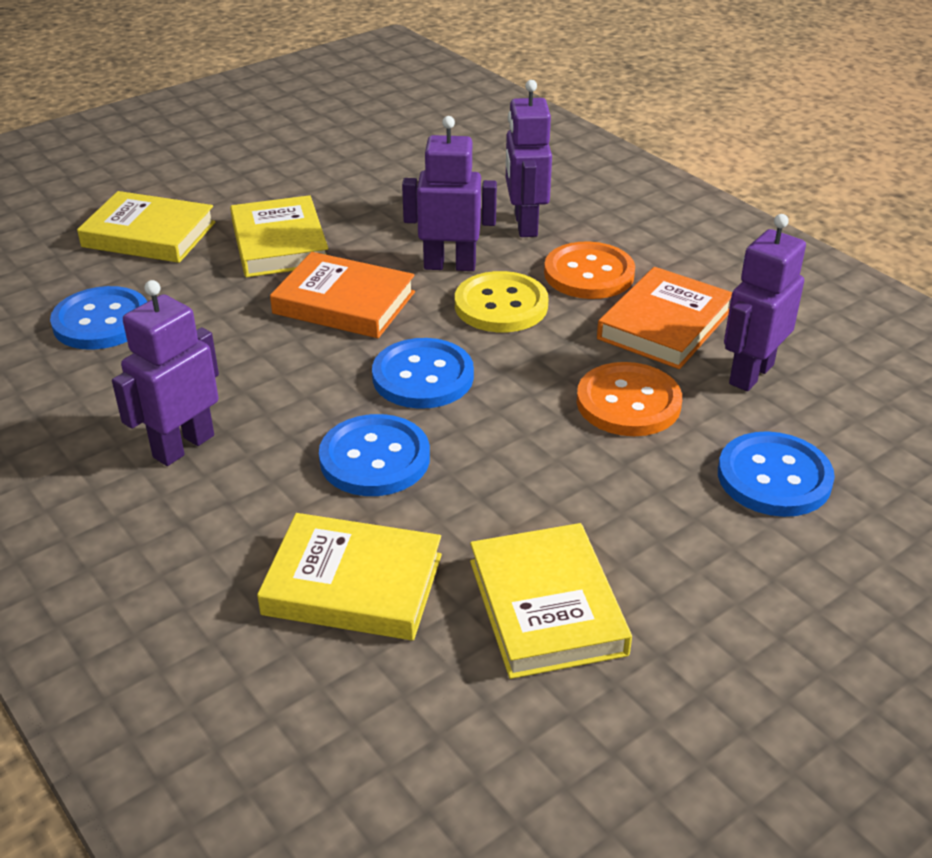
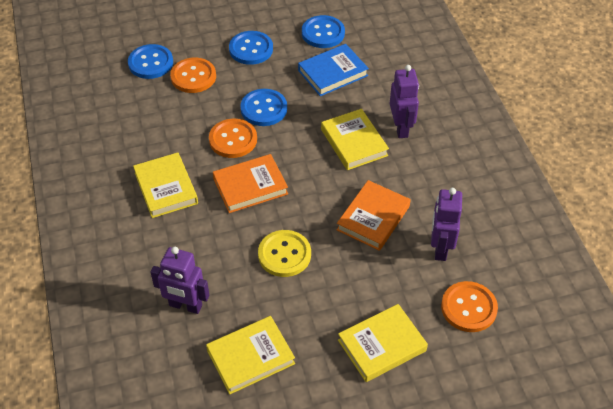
blue book: none = 0 -> [298,44,369,96] = 1
orange button: [544,241,635,299] [577,362,682,436] = 2 -> [170,57,216,93] [209,119,257,158] [441,281,498,332] = 3
purple robot: [112,280,219,466] [402,116,497,271] [506,80,552,237] [724,214,806,391] = 4 -> [150,247,209,314] [390,65,419,138] [431,188,462,261] = 3

